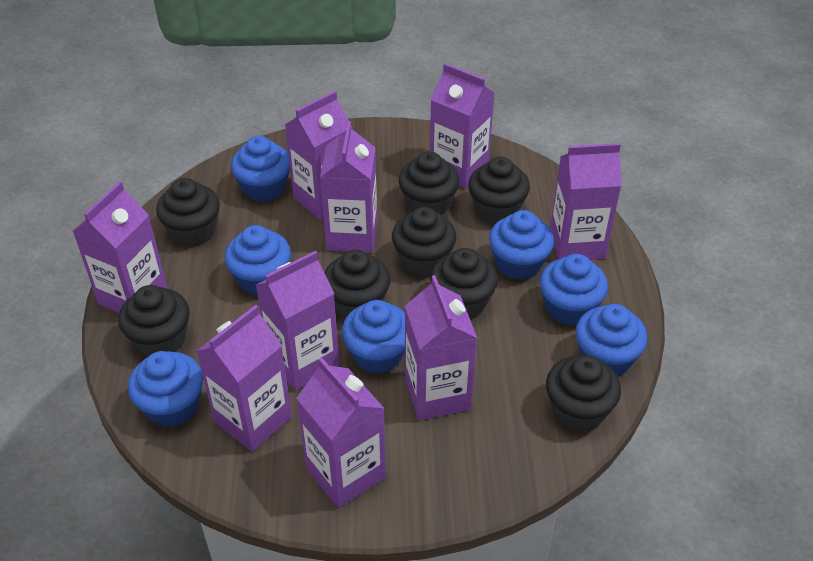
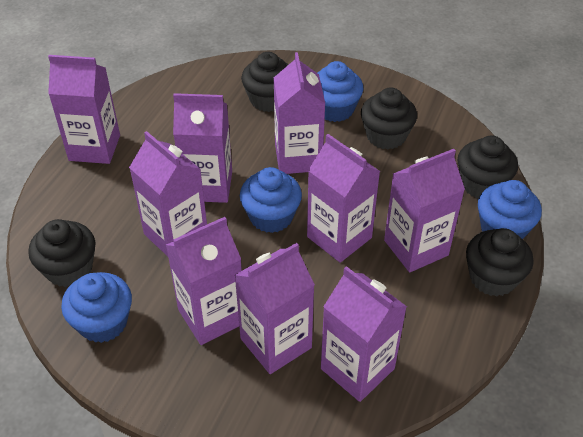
black cupcake: [118,285,190,357] [156,178,220,246] [325,250,391,318] [392,207,456,276] [398,151,459,215] [431,248,498,318] [468,157,530,224] [546,355,621,431] = 8 -> [28,219,96,287] [241,52,289,112] [361,87,417,149] [457,135,518,198] [466,228,534,297] = 5
blue cupcake: [128,351,203,427] [225,225,291,295] [231,136,290,202] [342,300,405,374] [489,210,554,280] [540,254,608,325] [575,304,648,376] = 7 -> [61,272,132,343] [240,167,302,233] [317,61,363,122] [478,180,542,239] = 4

